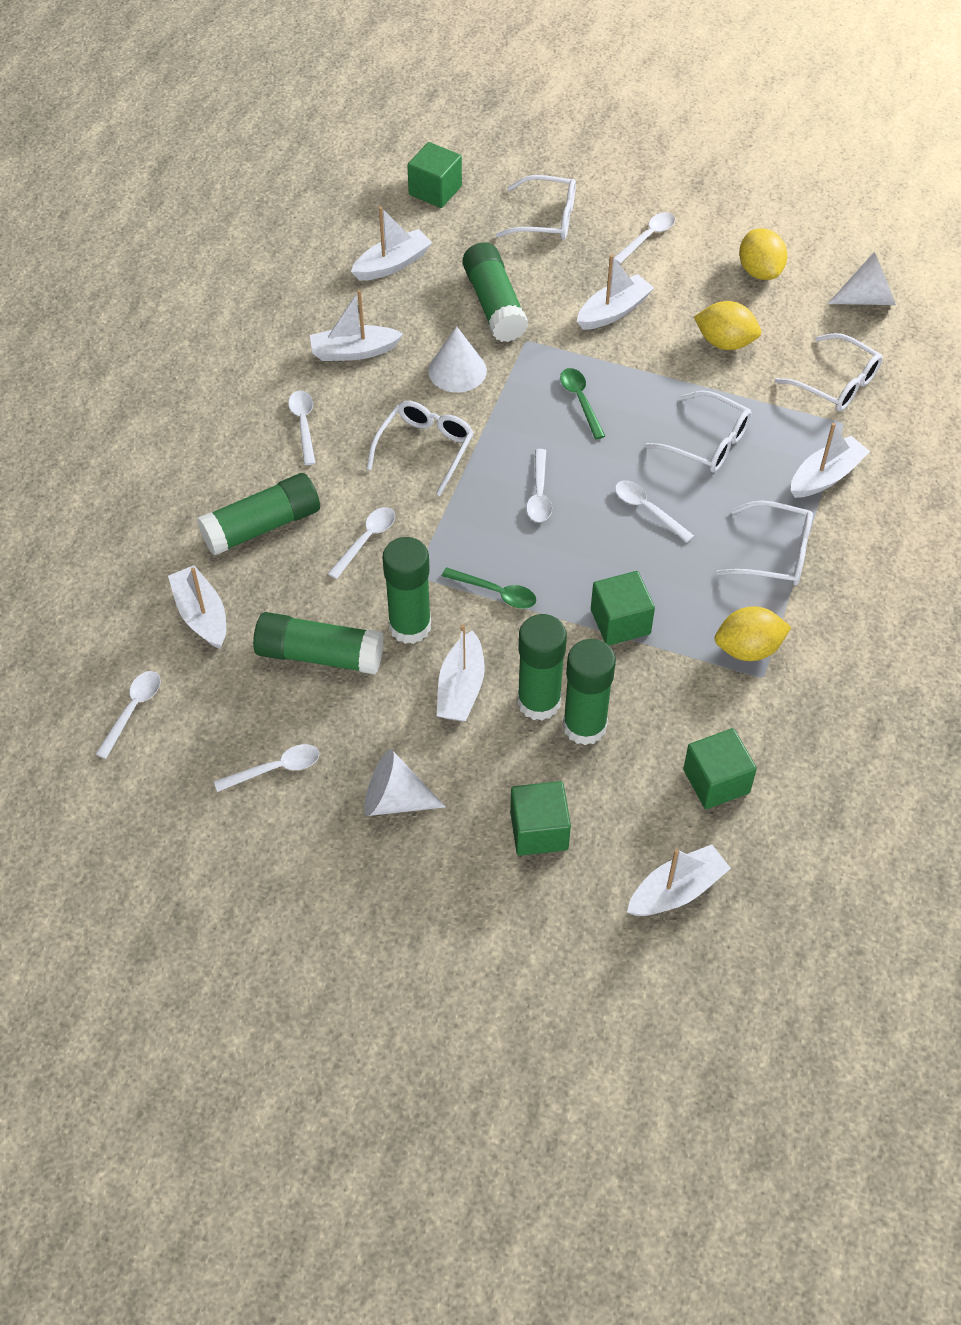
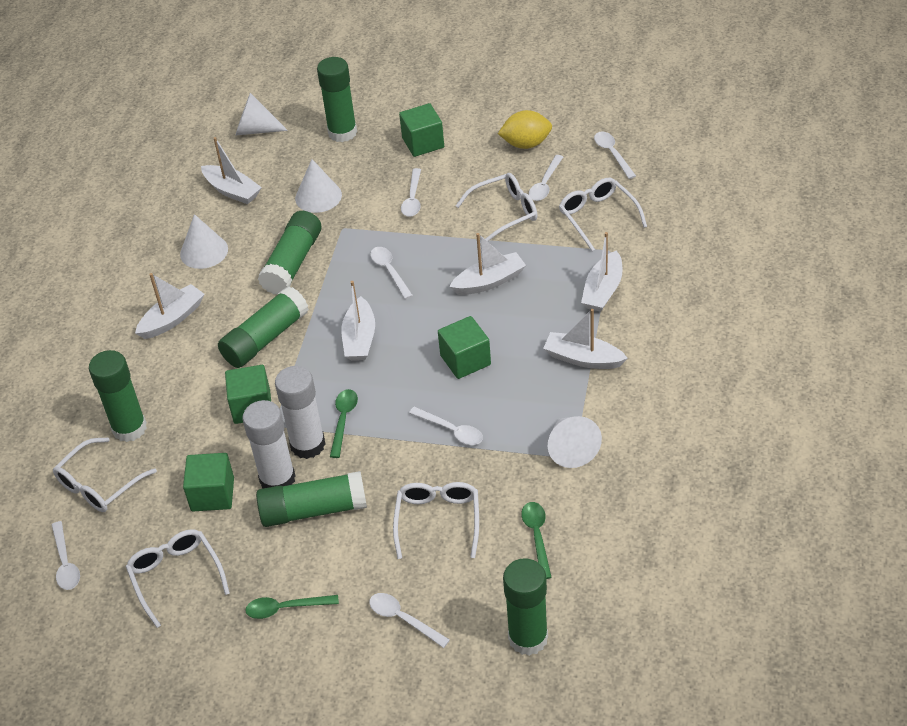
green spoon: [442,567,536,609] [560,368,605,439] = 2 -> [245,595,339,619] [330,389,358,458] [521,502,552,579] = 3
white boat: [168,565,226,649] [310,290,403,361] [351,206,432,281] [437,624,485,721] [577,255,654,330] [627,844,731,916] [791,423,870,498] = 7 -> [135,273,205,339] [201,137,262,204] [341,281,375,361] [449,233,526,295] [543,309,628,369] [581,232,623,312] = 6
white cone: [364,749,446,816] [428,327,487,393] [828,252,896,305] = 3 -> [180,214,228,269] [235,93,288,136] [295,159,342,213] [548,416,602,468] = 4
white glue stick: none = 0 -> [243,400,296,488] [275,366,326,459] = 2
yellow lemon: [694,301,761,350] [715,606,791,661] [739,228,787,280] = 3 -> [498,110,552,149] = 1

